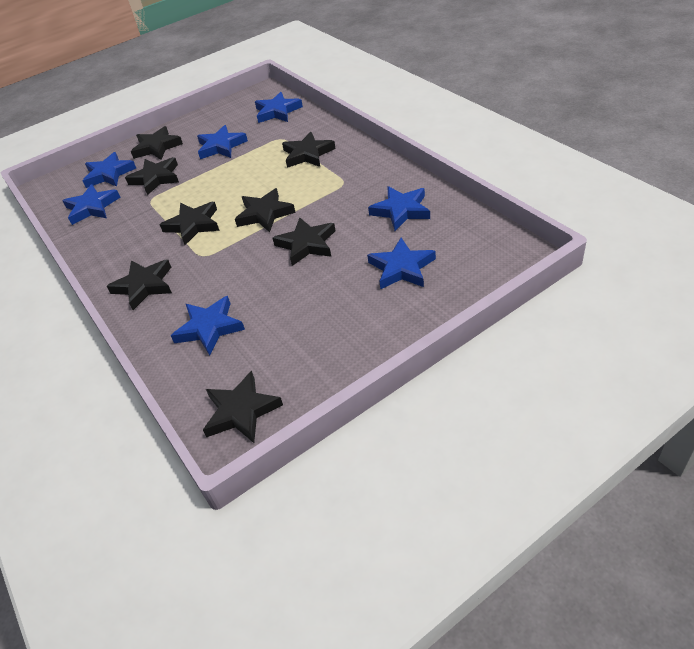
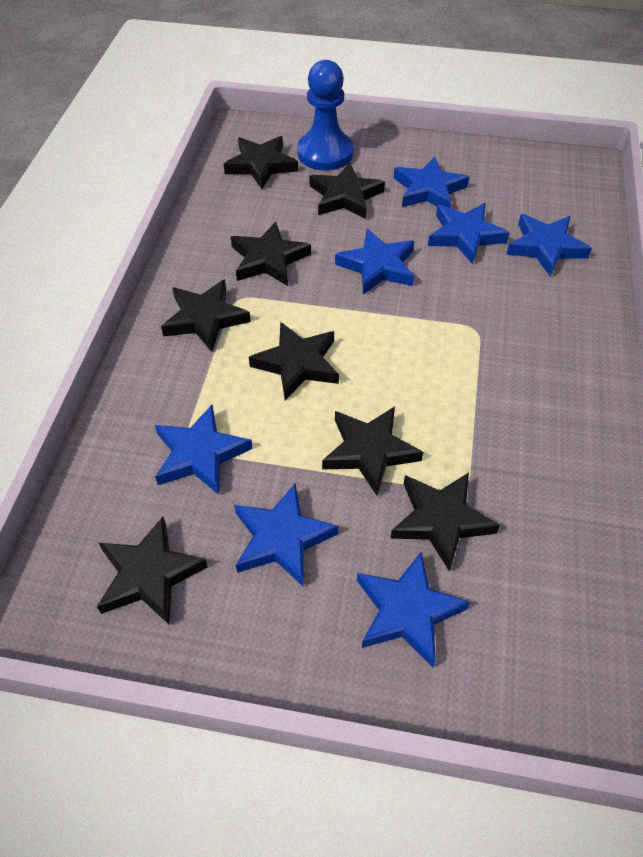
blue pawn: none = 0 -> [297,60,354,171] = 1

